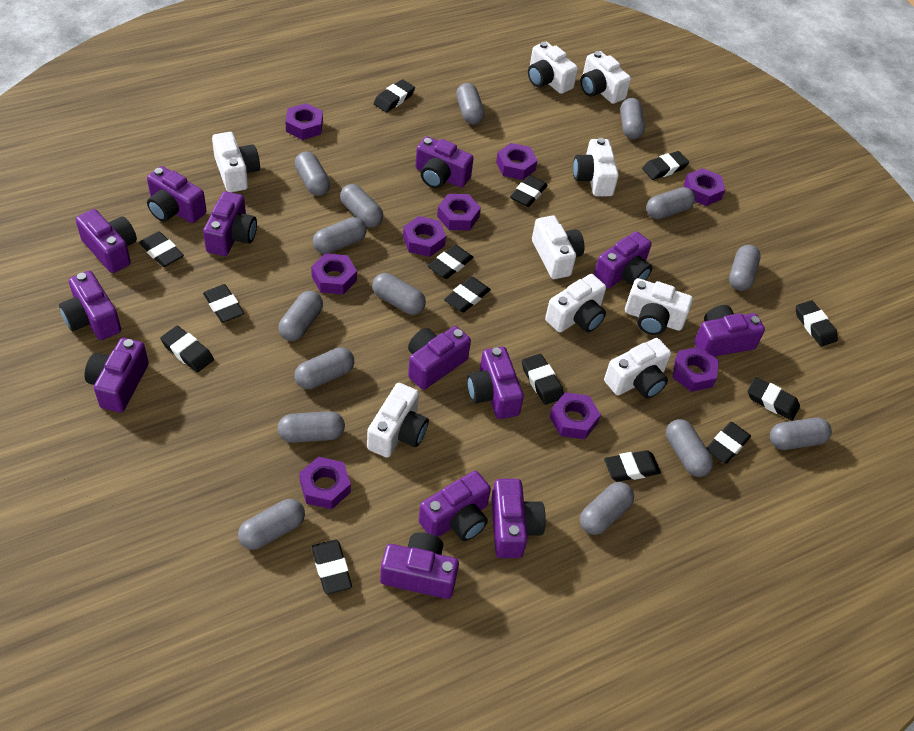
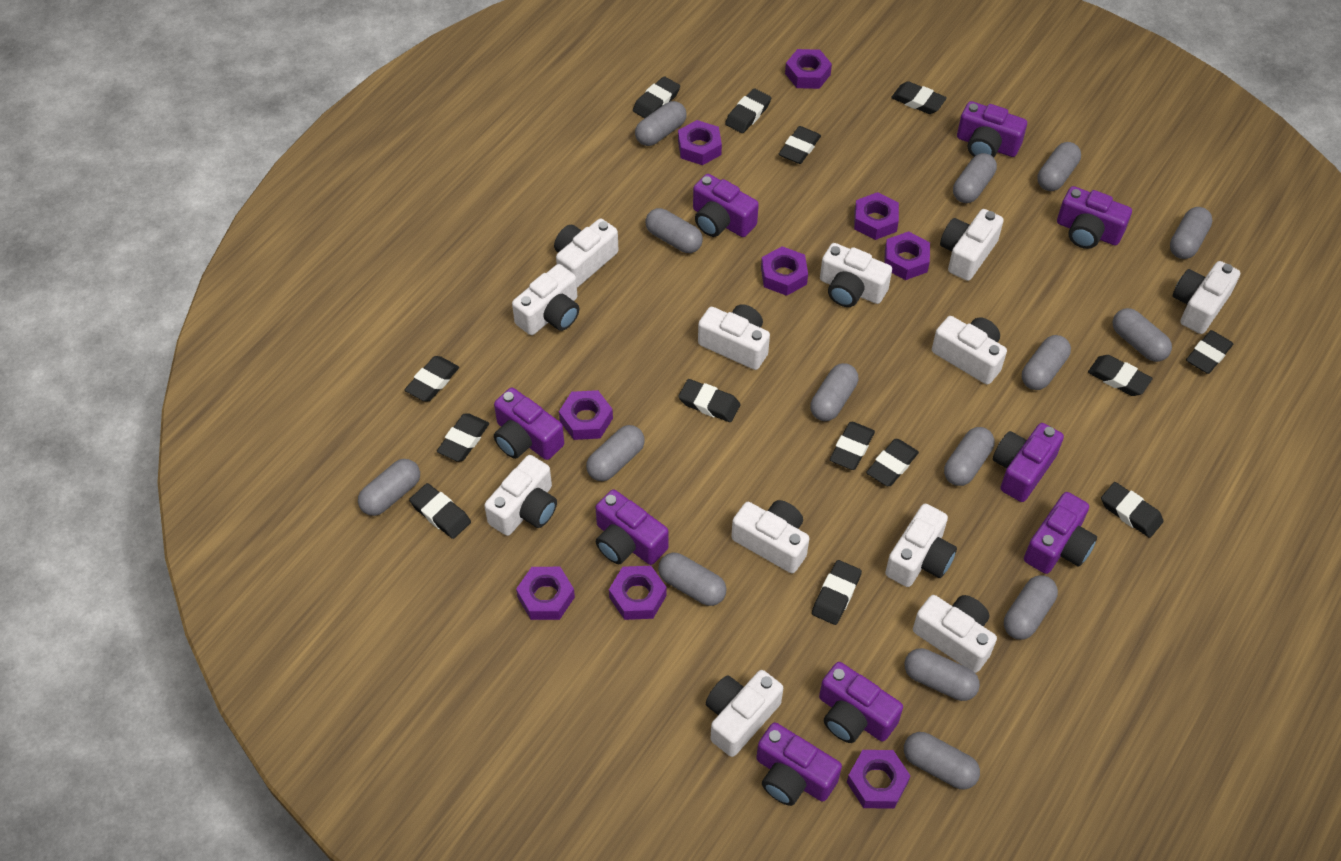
purple camera: [59,271,121,340] [76,209,137,273] [85,338,149,413] [147,166,207,223] [203,191,257,256] [380,532,459,599] [408,326,471,390] [415,136,474,188] [419,471,491,541] [467,347,524,419] [491,479,546,558] [594,232,652,288] [694,305,765,357] = 13 -> [494,388,564,460] [596,489,668,565] [693,174,759,237] [756,722,842,806] [819,662,903,743] [957,101,1027,158] [993,423,1064,502] [1024,492,1097,574] [1057,186,1132,249] = 9
white camera: [212,132,260,192] [367,383,429,458] [528,42,578,94] [532,215,585,279] [545,274,606,332] [573,138,619,196] [580,51,631,104] [604,338,671,399] [625,278,693,335] = 9 -> [484,455,557,536] [512,264,579,335] [554,219,619,288] [698,304,770,370] [706,670,783,757] [731,500,809,573] [820,243,892,307] [885,504,957,587] [913,595,997,673] [932,316,1007,385] [940,209,1004,281] [1173,261,1240,334] = 12

